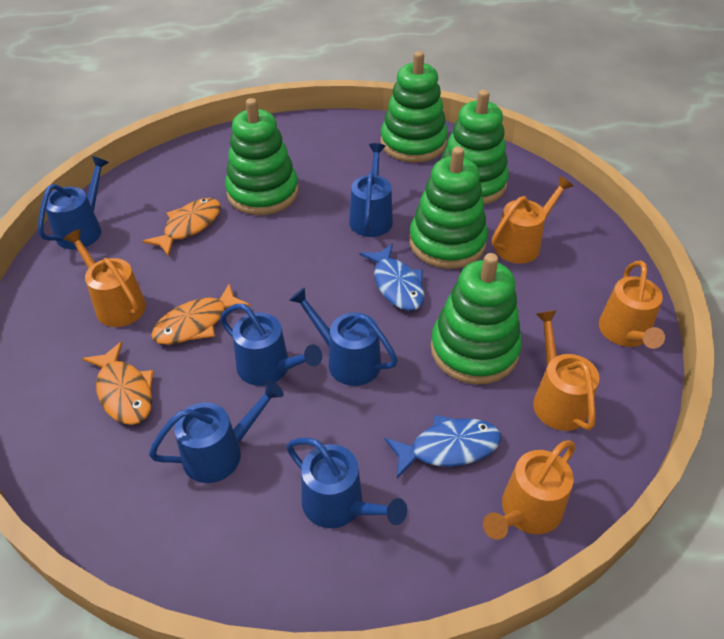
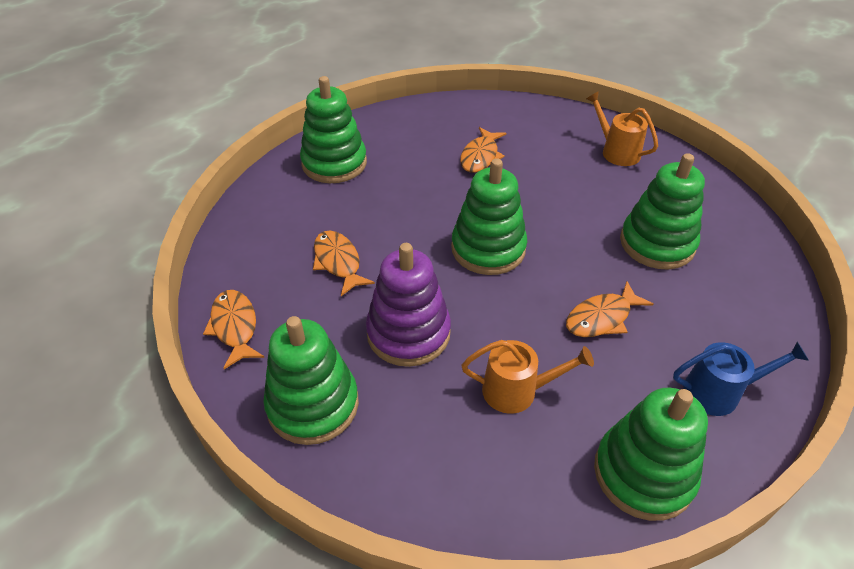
blue fish: [360,244,425,311] [384,415,501,478] = 2 -> none = 0
blue watering can: [38,156,109,250] [149,380,284,483] [220,304,322,386] [286,438,407,528] [289,287,398,386] [349,143,393,237] = 6 -> [673,341,809,416] = 1
orange fish: [82,341,154,425] [143,198,221,257] [151,283,251,345] = 3 -> [203,290,264,369] [313,230,375,296] [460,127,506,173] [566,281,653,337] = 4
orange watering can: [63,229,146,327] [483,440,575,540] [492,176,573,264] [533,310,600,431] [599,261,665,349] = 5 -> [462,340,594,414] [586,91,658,166] = 2
purple stacking toy: none = 0 -> [366,243,451,367] = 1

